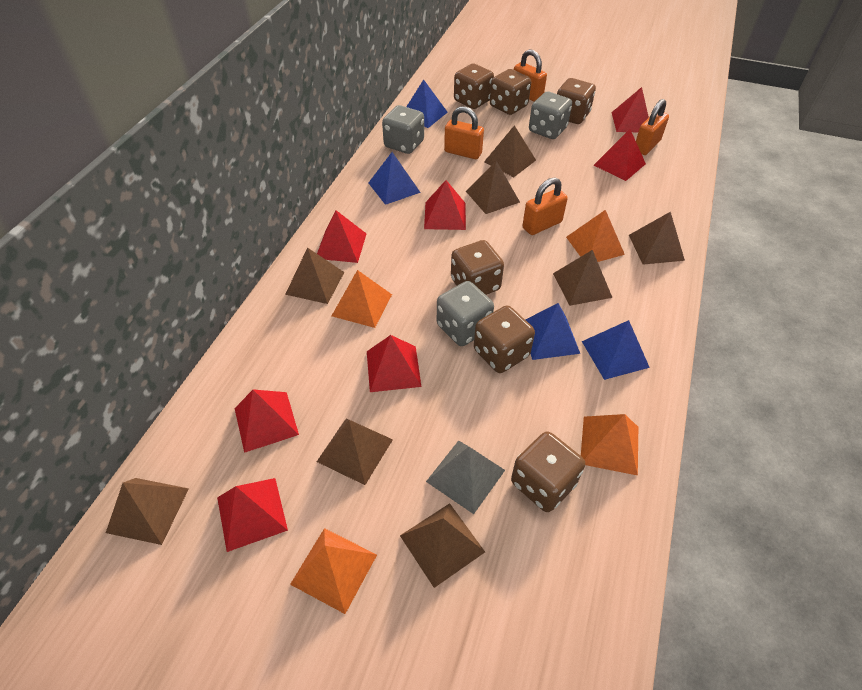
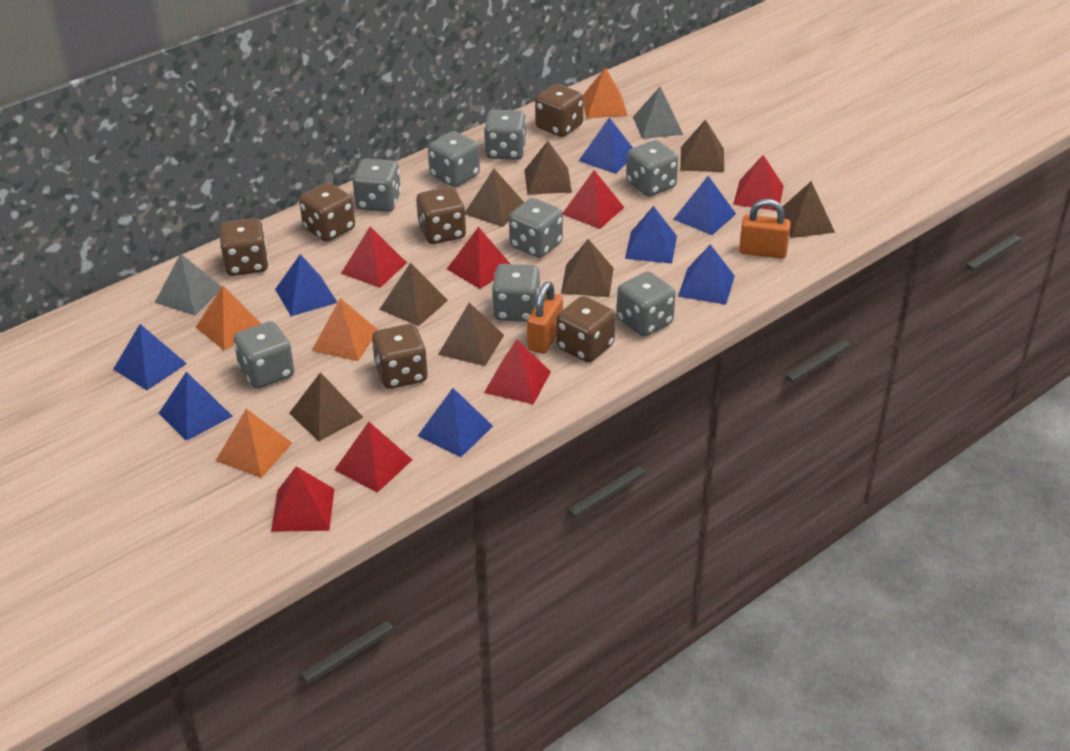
blue pyramid: [369,152,421,205] [406,79,448,128] [525,303,580,360] [582,320,650,380] = 4 -> [113,324,187,390] [159,372,233,441] [275,254,338,316] [418,388,493,457] [579,117,633,174] [625,206,677,264] [673,176,736,235] [678,244,735,305] = 8
grey dice: [382,105,424,154] [437,281,494,346] [529,91,572,139] = 3 -> [233,321,294,389] [353,158,401,212] [428,131,480,187] [484,110,527,160] [492,264,540,322] [509,198,563,258] [617,271,676,337] [626,140,678,196] = 8
grey pyramid: [426,440,505,514] = 1 -> [155,253,222,315] [633,87,683,139] = 2
orange padlock: [444,106,484,159] [514,49,547,102] [522,177,568,235] [636,99,669,155] = 4 -> [527,281,563,354] [739,199,791,259] = 2

